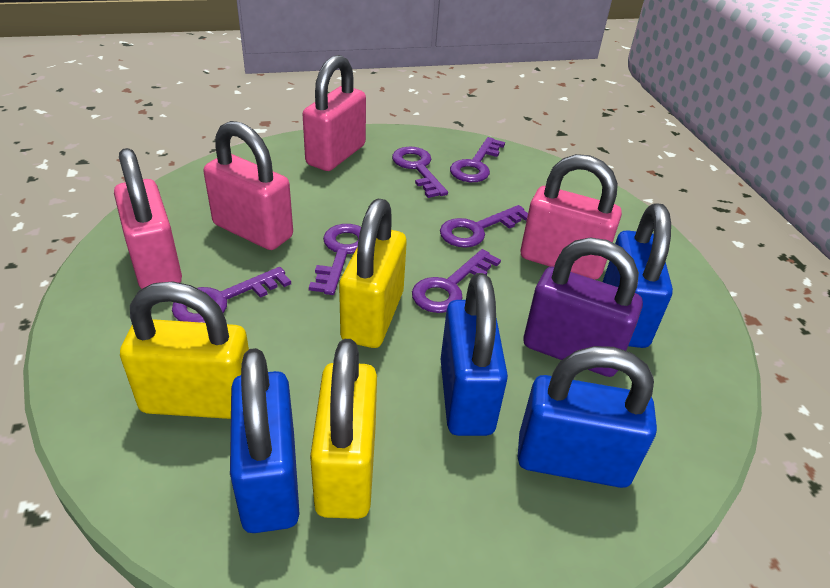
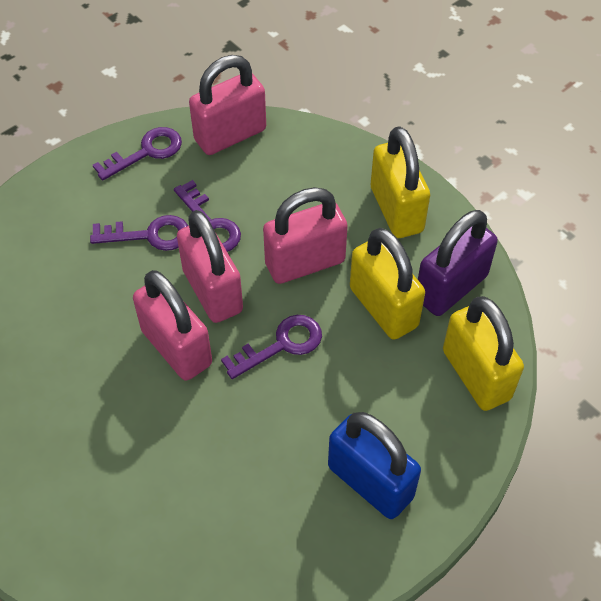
blue padlock: [230,348,300,533] [441,273,508,436] [518,346,657,488] [603,204,673,348] = 4 -> [328,412,421,519] = 1
purple key: [172,267,291,323] [309,224,361,295] [392,146,448,198] [412,249,501,313] [440,205,528,248] [450,137,505,182] = 6 -> [90,215,188,251] [93,127,182,181] [174,180,241,252] [221,315,322,379] = 4

